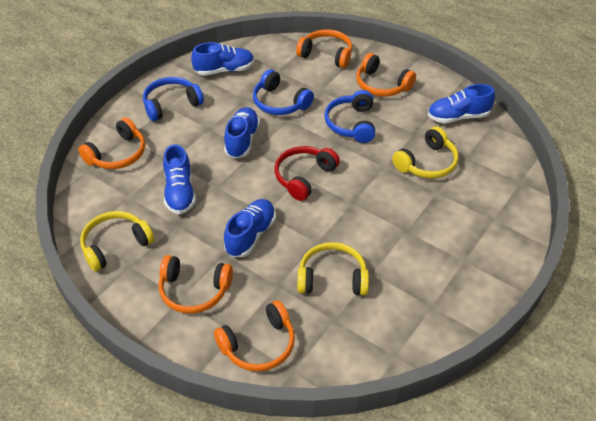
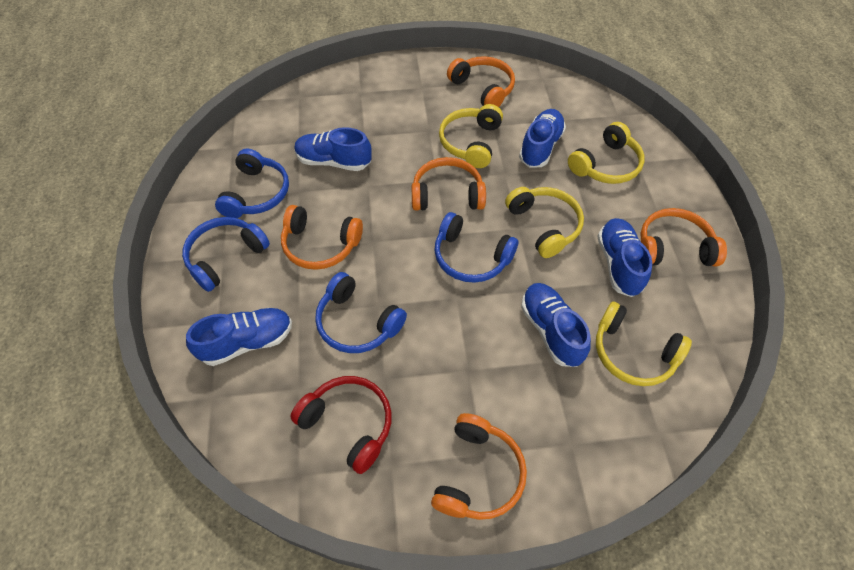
blue headphones: [143,77,204,121] [253,69,314,115] [324,90,375,143] = 3 -> [182,217,270,292] [215,149,289,218] [315,272,407,353] [434,212,518,283] = 4
yellow headphones: [80,211,154,272] [297,242,369,296] [392,127,459,179] = 3 -> [439,104,503,168] [505,187,584,258] [568,122,645,184] [596,301,692,386] = 4

